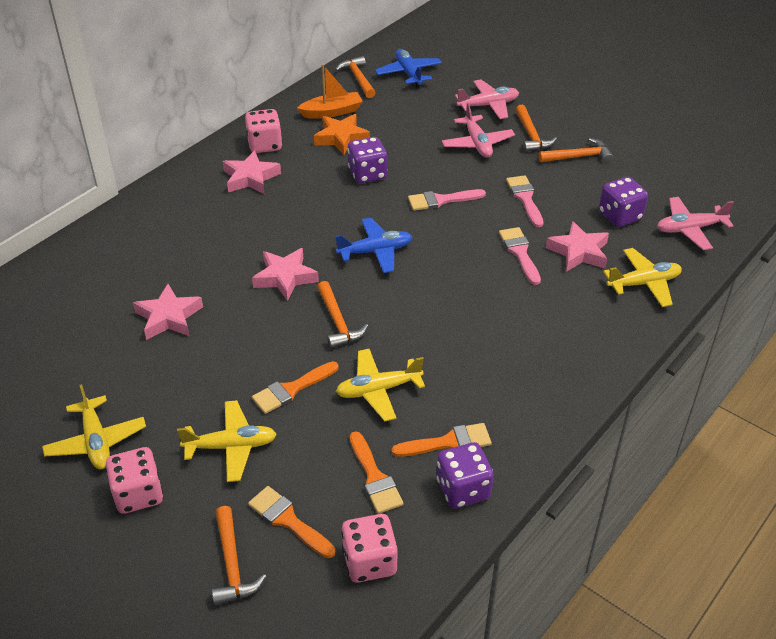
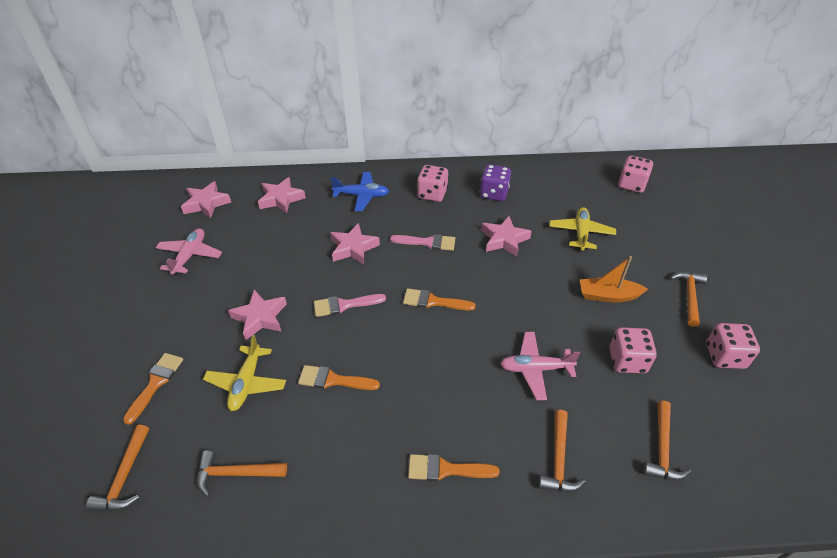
blue plane: [335,218,412,273] [375,49,442,88] = 2 -> [331,172,389,211] = 1
orange star: [314,114,370,155] = 1 -> none = 0
pink brush: [408,189,486,211] [499,227,541,285] [506,175,543,227] = 3 -> [314,294,386,317] [390,234,455,251] = 2
pink dice: [106,447,163,514] [245,109,282,153] [341,514,398,583] = 3 -> [417,165,448,202] [610,327,657,374] [618,155,653,193] [706,323,760,369] = 4
pink plane: [442,102,515,157] [455,80,519,119] [657,197,734,250] = 3 -> [155,228,222,276] [500,332,580,400] = 2
pink star: [133,284,203,340] [222,150,281,194] [252,248,319,301] [546,221,609,272] = 4 -> [181,181,231,218] [228,290,287,340] [258,177,306,214] [330,223,380,265] [481,216,532,257] = 5
purple dice: [347,137,388,184] [436,442,494,508] [599,177,648,227] = 3 -> [480,164,511,201] = 1
yellow plane: [42,384,146,469] [177,400,277,482] [336,349,425,421] [603,248,682,307] = 4 -> [203,335,286,411] [549,207,616,252] = 2

